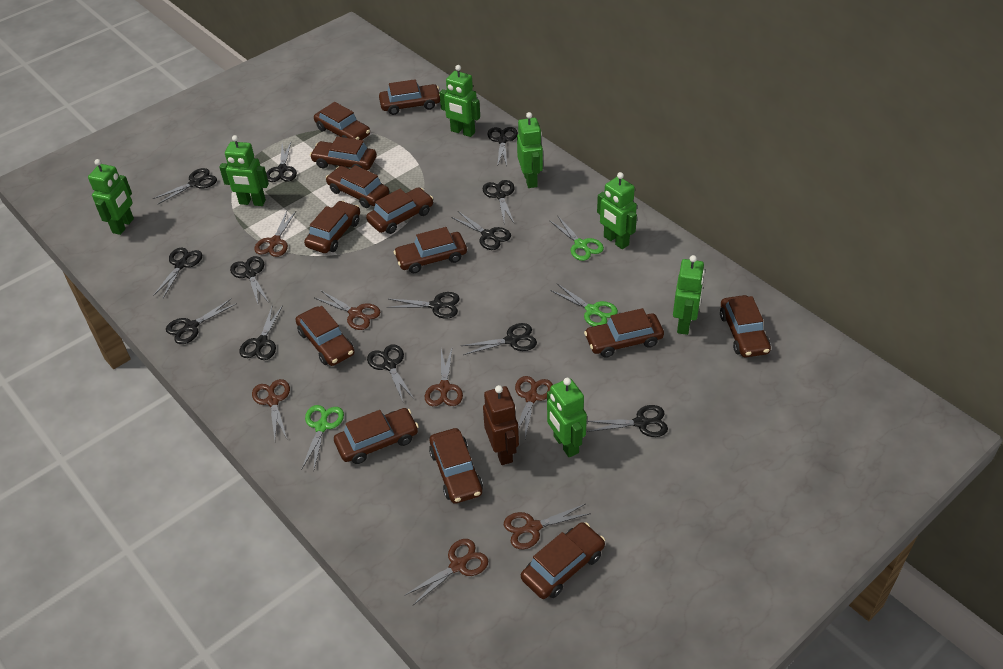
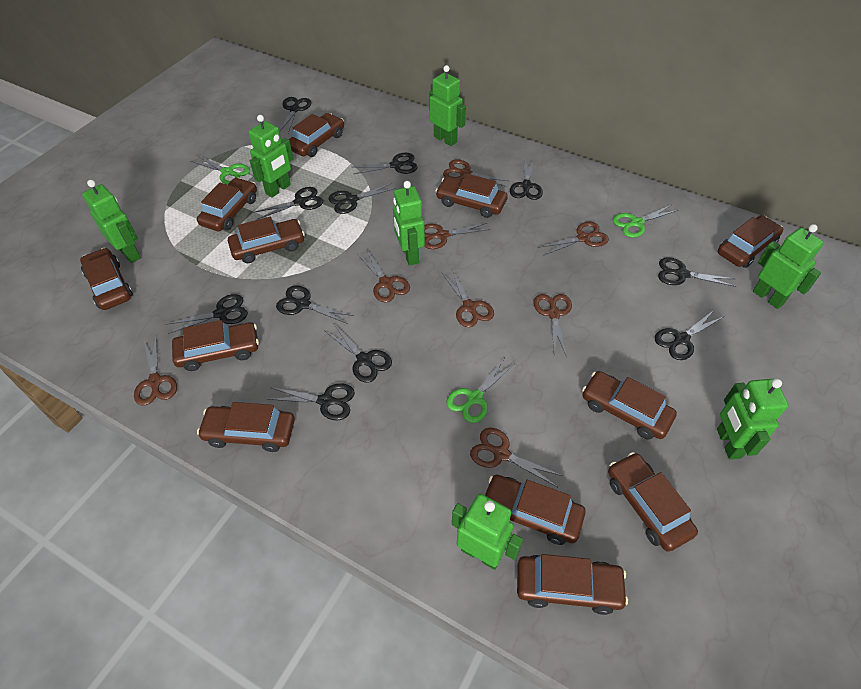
black scissors: [153,168,217,204] [153,248,202,298] [166,298,237,344] [230,256,269,304] [239,305,283,360] [266,142,297,182] [367,344,414,401] [386,292,460,318] [451,211,511,250] [461,323,537,355] [482,180,514,223] [487,127,518,167] [587,405,668,437] = 13 -> [166,294,248,334] [253,187,323,219] [267,383,355,420] [276,286,353,324] [279,97,311,133] [325,323,392,383] [328,183,396,214] [352,153,418,174] [510,156,543,200] [655,310,723,360] [658,257,737,287] = 11
brown car: [296,306,355,366] [304,201,360,253] [310,137,377,170] [314,102,370,140] [326,165,389,208] [334,408,419,464] [366,187,433,234] [379,79,440,115] [393,227,467,273] [429,428,483,503] [521,522,605,599] [584,308,664,358] [720,295,771,357] = 13 -> [80,248,133,310] [172,320,259,371] [197,178,257,231] [197,402,295,452] [228,217,305,263] [288,113,344,157] [436,174,508,218] [485,475,586,545] [517,554,628,615] [582,371,677,440] [608,452,698,552] [718,215,783,268] = 12
brown robot: [483,385,519,465] = 1 -> none = 0
brown scissors: [252,379,290,439] [254,211,296,257] [315,291,380,330] [405,539,488,605] [425,349,463,406] [504,504,591,549] [515,376,553,439] = 7 -> [134,337,177,406] [357,249,410,302] [424,223,491,249] [442,269,494,327] [443,160,508,187] [470,428,563,487] [534,294,572,357] [538,222,609,256] = 8

